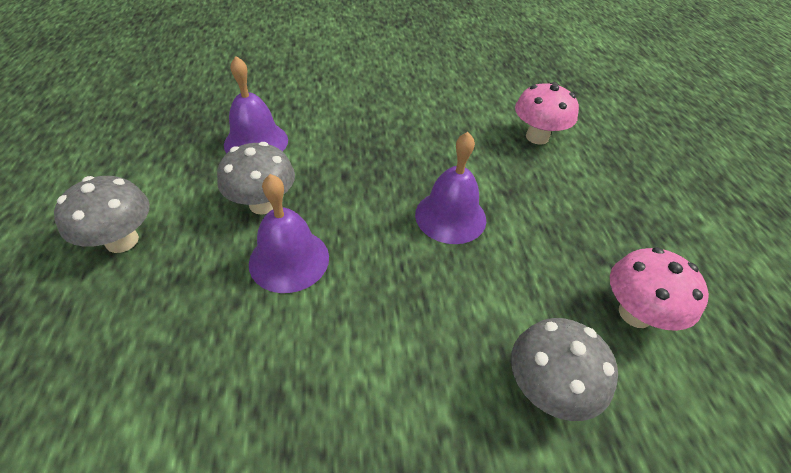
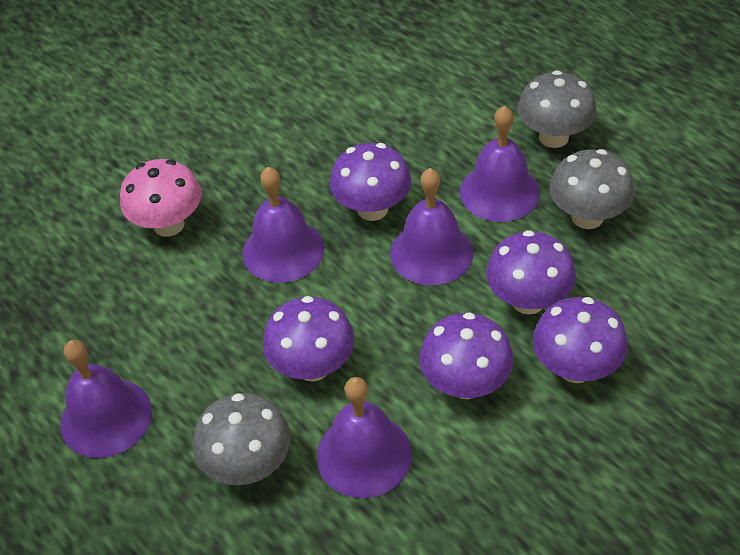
pink mushroom: [515,82,579,145] [610,247,709,331] = 2 -> [120,159,202,237] = 1
purple bell: [224,56,288,153] [249,174,329,293] [415,132,486,244] = 3 -> [60,340,152,458] [243,167,324,283] [317,377,412,498] [390,168,474,285] [460,106,540,222] = 5
purple mushroom: none = 0 -> [263,296,354,382] [330,143,411,221] [419,312,514,399] [486,230,576,315] [533,297,628,383] = 5

